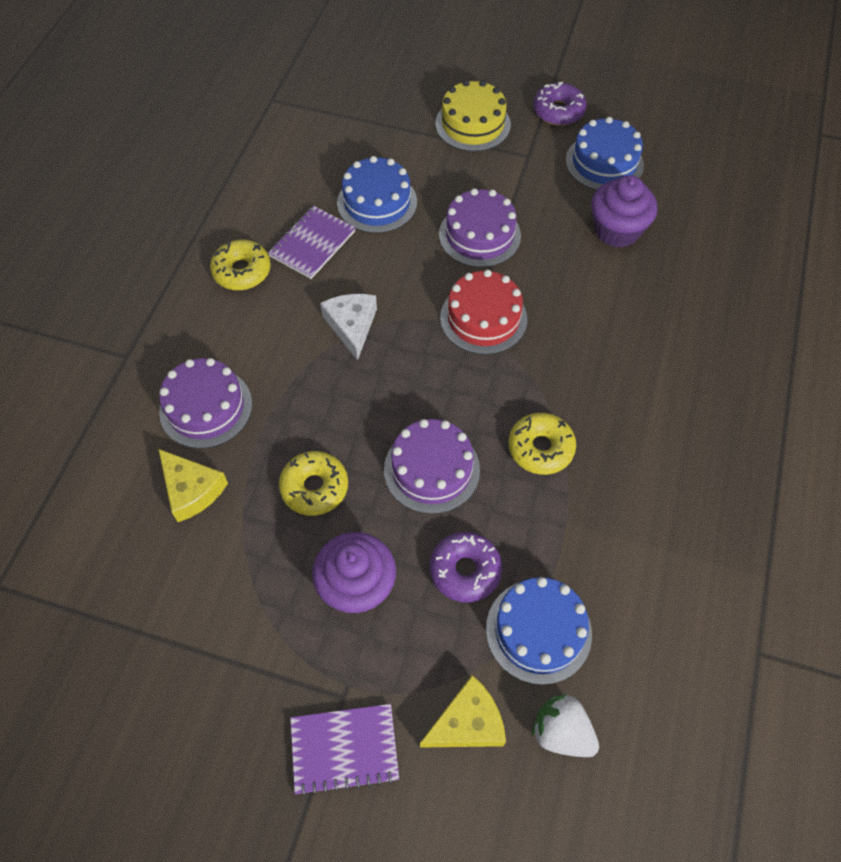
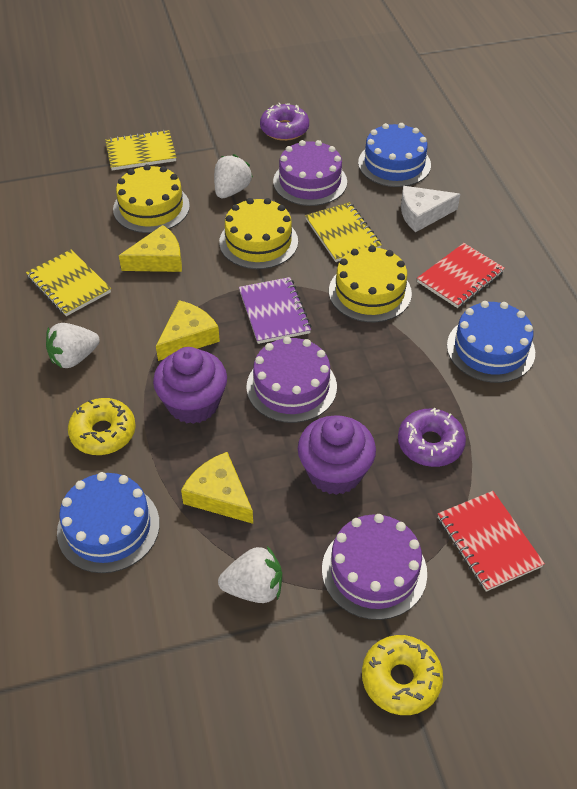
purple notebook: [268,206,356,279] [290,704,399,797] = 2 -> [239,277,311,344] = 1
red cake: [440,269,527,355] = 1 -> none = 0
red notebook: none = 0 -> [417,243,505,308] [438,491,545,592] = 2
white strawberry: [532,694,599,757] = 1 -> [46,323,100,368] [214,154,253,198] [218,546,282,603] = 3
yellow cake: [435,80,511,152] = 1 -> [113,164,190,233] [219,198,298,269] [329,245,412,322] = 3
yellow cheese: [158,449,228,522] [420,675,506,748] = 2 -> [119,225,182,272] [156,300,220,361] [181,452,253,524] = 3
yellow donut: [210,240,271,290] [279,451,348,516] [509,413,576,475] = 3 -> [68,398,136,455] [362,635,443,715] = 2
yellow notebook: none = 0 -> [26,250,111,316] [105,130,177,170] [305,202,382,262] = 3

